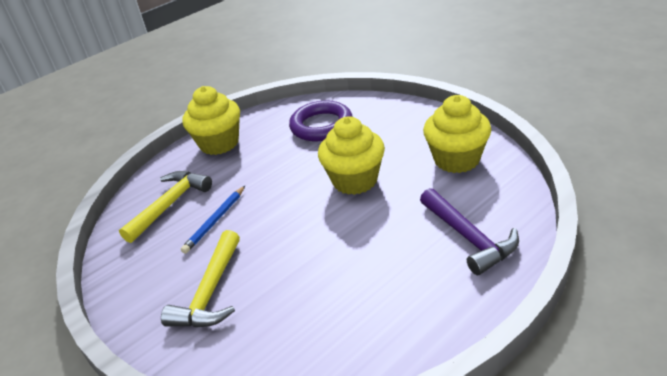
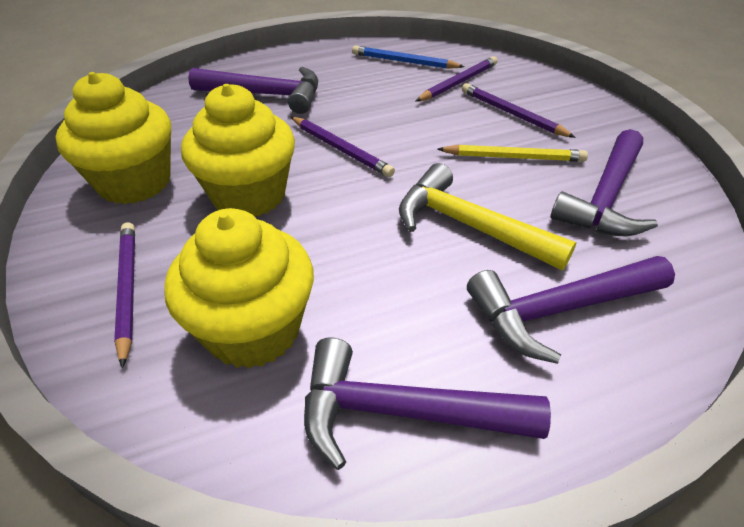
purple hammer: [420,188,519,275] = 1 -> [188,67,318,114] [304,338,551,470] [467,256,675,364] [551,129,658,236] = 4
purple pencil: none = 0 -> [114,222,135,368] [291,117,395,177] [416,56,498,101] [462,83,576,138] = 4
purple ring: [289,100,352,141] = 1 -> none = 0
yellow hammer: [119,171,212,243] [161,230,240,328] = 2 -> [399,163,577,270] = 1
yellow pencil: none = 0 -> [437,145,588,162] = 1

